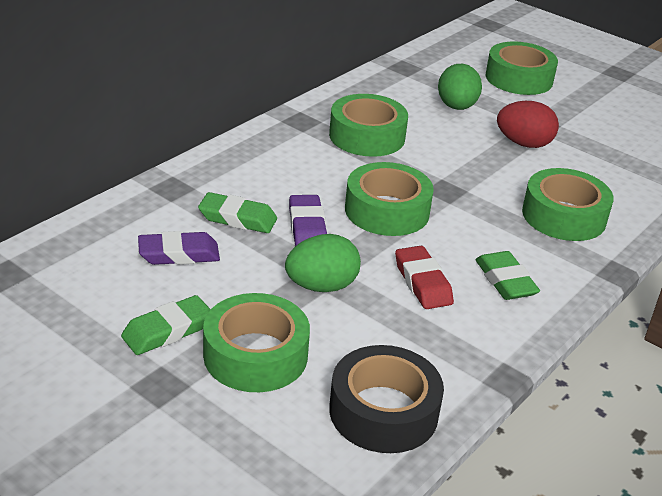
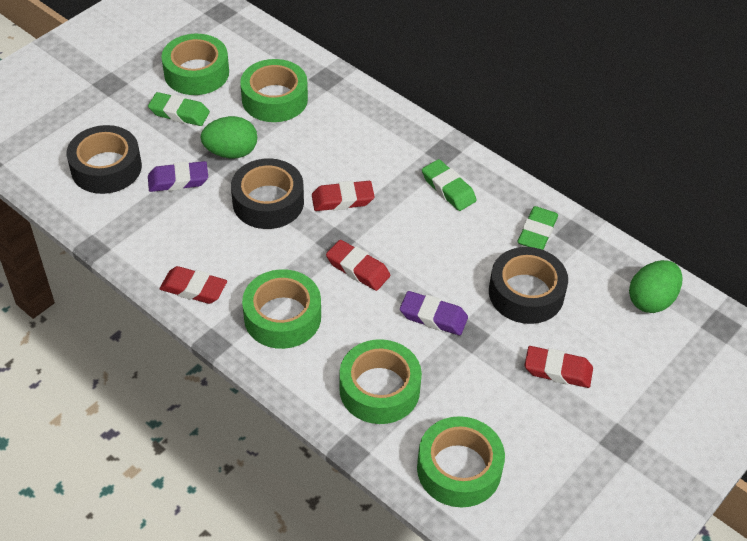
black tape: [329,345,444,453] = 1 -> [66,125,142,194] [231,158,304,229] [489,247,568,324] = 3
red egg: [497,101,559,148] = 1 -> none = 0
red eraser: [395,246,454,309] = 1 -> [160,266,227,304] [312,181,375,211] [326,240,391,291] [524,346,593,388] = 4

